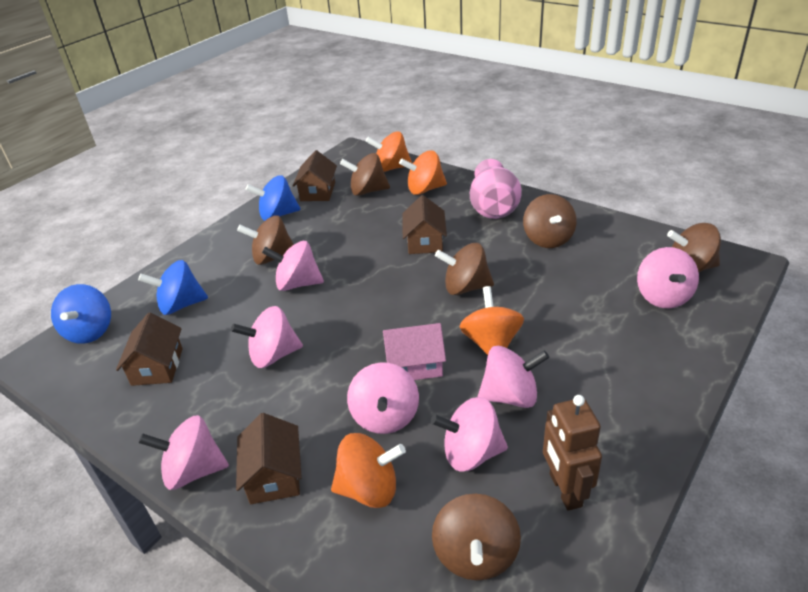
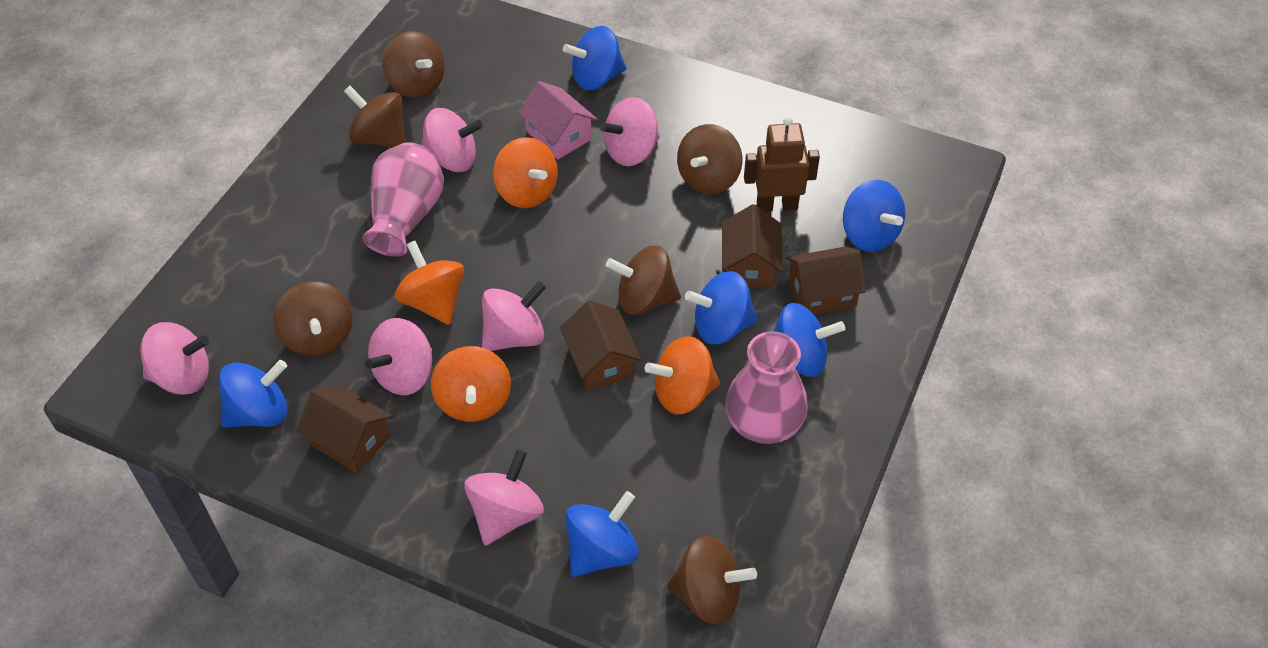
blue spinning top: [51,284,111,344] [138,260,208,315] [246,175,301,221] = 3 -> [218,360,288,428] [563,26,626,90] [565,491,639,577] [685,271,758,344] [774,303,845,377] [843,180,905,252] = 6
pink spinning top: [139,415,229,490] [231,306,303,368] [262,241,324,291] [347,363,419,434] [431,397,508,471] [478,346,549,408] [637,247,699,308] = 7 -> [140,322,209,395] [365,318,432,395] [421,108,483,172] [464,449,544,545] [482,281,546,351] [600,97,660,166] = 6
pink vase: [470,159,522,219] = 1 -> [362,142,444,257] [725,331,808,444] = 2

